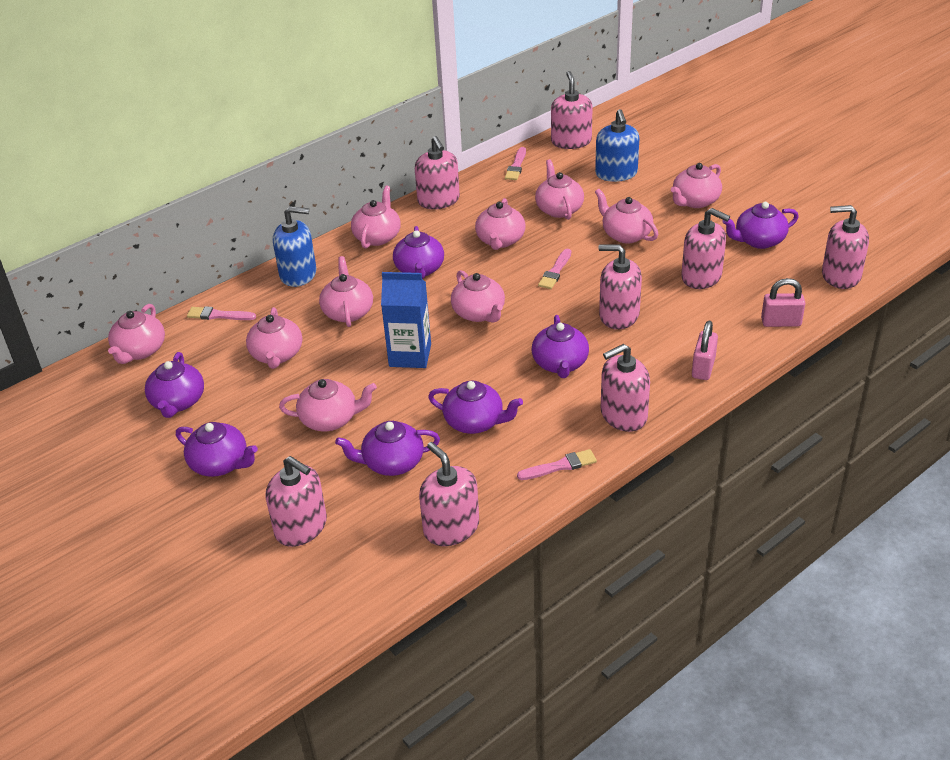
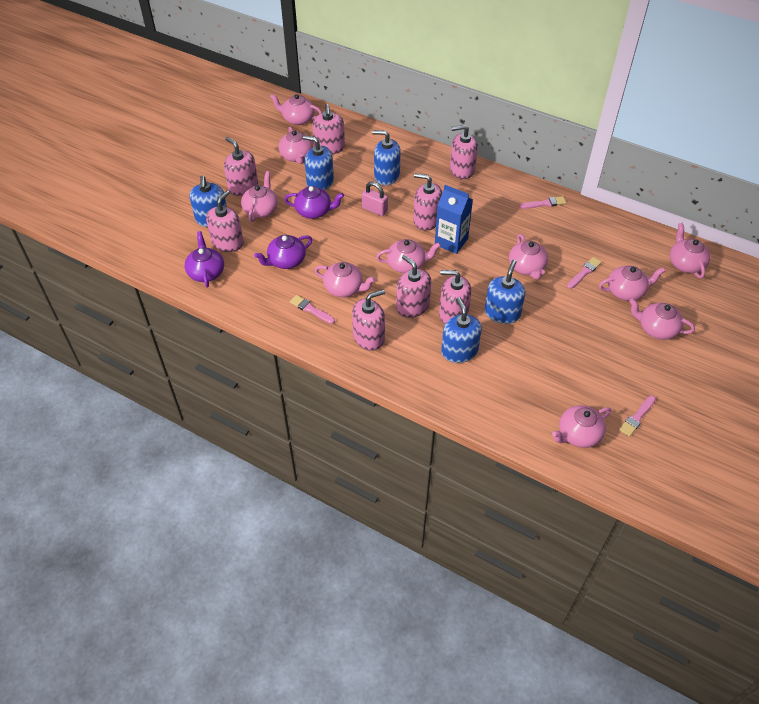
blue soap dispenser: [273,206,316,287] [595,109,639,182] = 2 -> [190,176,227,227] [303,135,334,191] [372,130,400,185] [441,298,482,363] [485,260,525,324] = 5
pink padlock: [692,321,718,380] [761,278,805,327] = 2 -> [362,181,388,216] = 1
purple teapot: [145,352,204,418] [176,422,258,477] [335,421,440,476] [393,226,444,279] [428,381,523,434] [532,315,589,378] [722,202,799,249] = 7 -> [185,231,224,288] [254,235,312,269] [284,186,344,219] = 3

